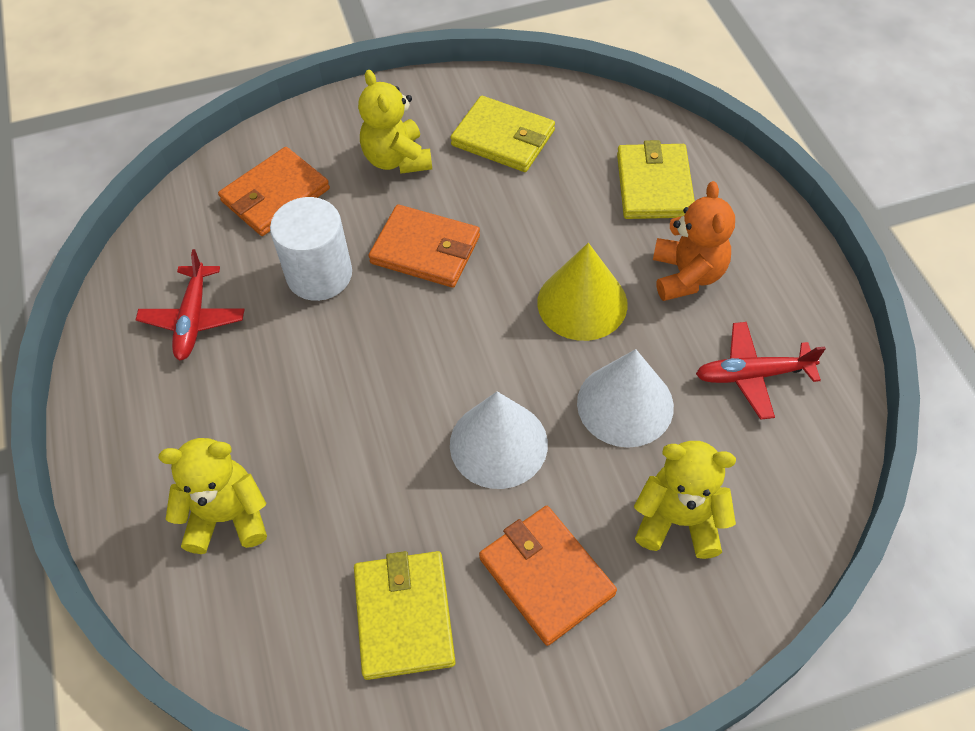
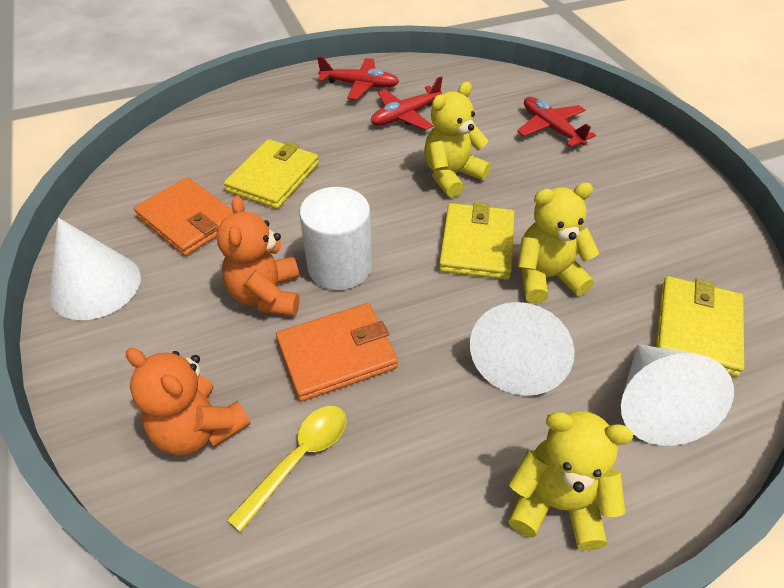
orange teddy bear: [653,181,735,301] = 1 -> [126,348,251,456] [217,196,299,316] = 2
orange wallet: [218,147,330,236] [369,204,480,288] [479,506,617,646] = 3 -> [134,177,233,256] [276,303,398,401] = 2
red plane: [136,249,245,361] [696,322,826,420] = 2 -> [317,56,399,100] [371,76,443,130] [517,97,596,147] = 3
white cone: [450,392,548,489] [577,349,674,448] = 2 -> [49,218,141,320] [470,302,575,396] [621,344,734,446] = 3
yellow cone: [537,243,628,341] = 1 -> none = 0
yellow spoon: none = 0 -> [227,406,347,532] = 1

